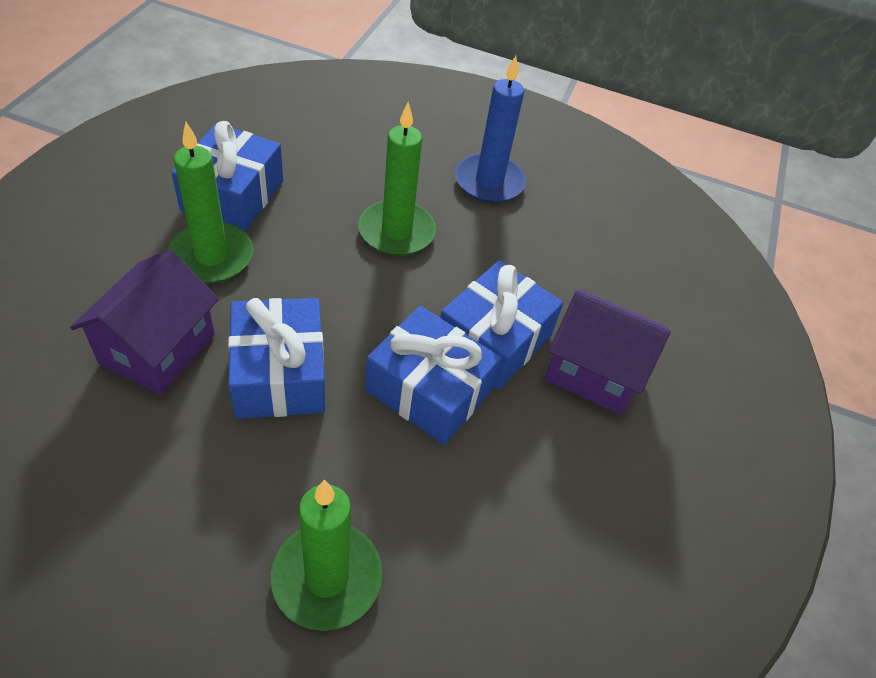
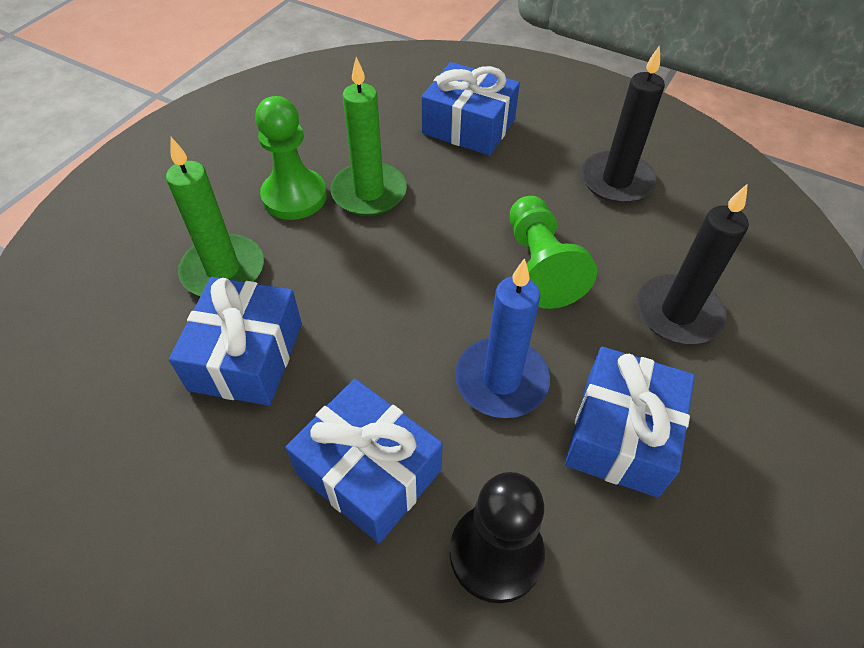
black candle: none = 0 -> [581,45,665,203] [637,184,749,344] = 2
black pawn: none = 0 -> [450,472,545,603] = 1
green candle: [168,122,253,283] [271,480,382,631] [358,102,436,256] = 3 -> [166,137,264,296] [330,57,407,216] = 2
green pawn: none = 0 -> [255,96,327,220] [510,196,597,309] = 2
purple house: [70,249,219,395] [544,290,671,415] = 2 -> none = 0

